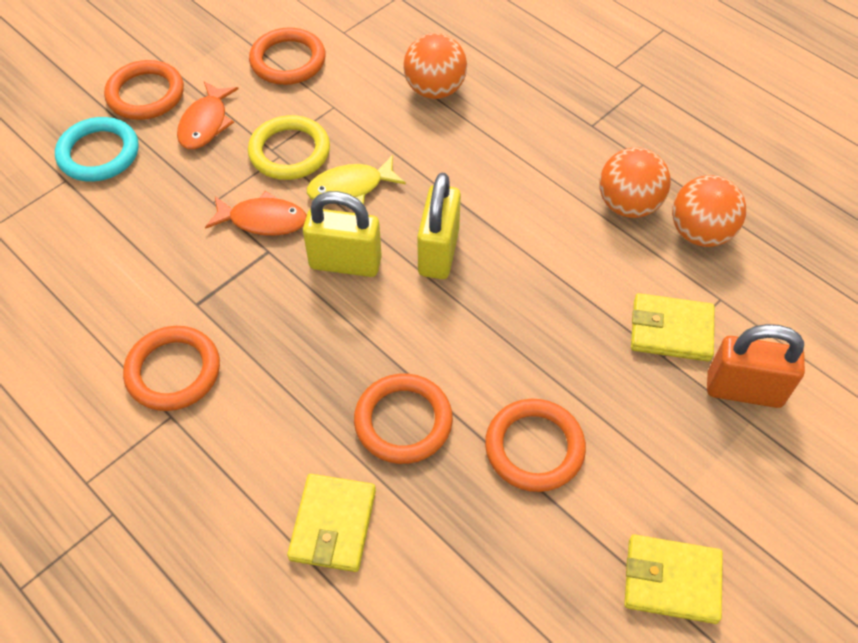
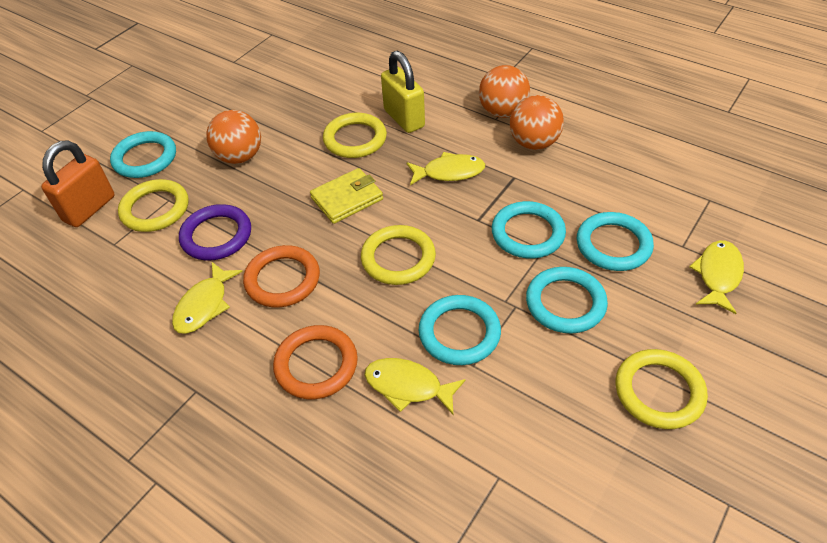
orange fish: [177,81,239,149] [205,191,307,236] = 2 -> none = 0
orange ring: [104,60,184,120] [123,326,220,411] [249,27,326,85] [354,374,453,464] [485,399,586,492] = 5 -> [243,245,320,307] [273,325,358,399] = 2
purple ring: none = 0 -> [179,204,251,261] = 1
turquoise ring: [55,117,139,182] = 1 -> [110,131,176,178] [418,295,501,365] [492,201,566,259] [526,267,608,333] [577,212,654,271] = 5
yellow fish: [307,155,406,205] = 1 -> [172,262,243,334] [364,358,466,414] [407,152,485,185] [689,240,744,314] = 4
yellow padlock: [303,191,382,277] [417,172,461,279] = 2 -> [381,51,425,133] = 1
yellow ring: [248,115,330,180] = 1 -> [118,179,188,232] [323,113,387,158] [361,225,436,285] [616,349,708,429] = 4
yellow wallet: [287,474,376,572] [624,534,723,624] [631,293,714,362] = 3 -> [310,168,383,224] = 1

